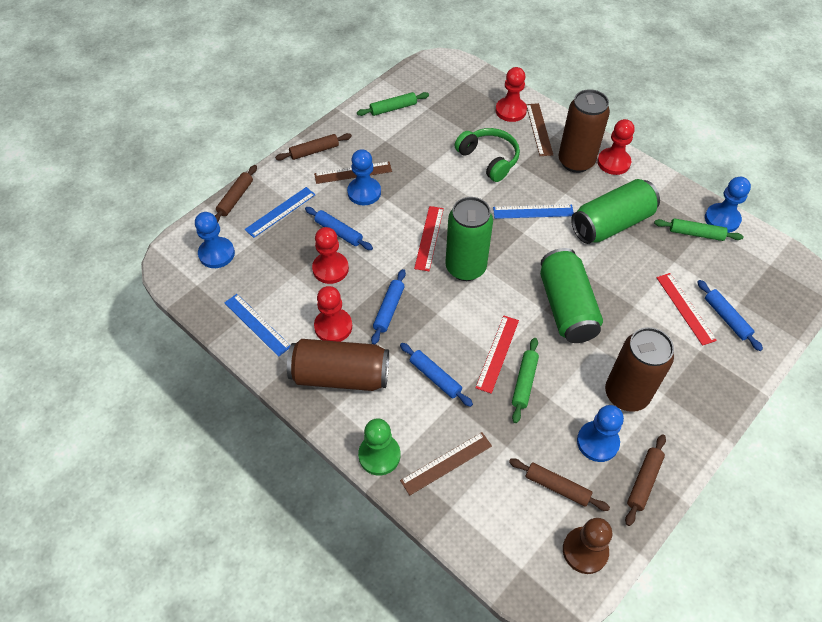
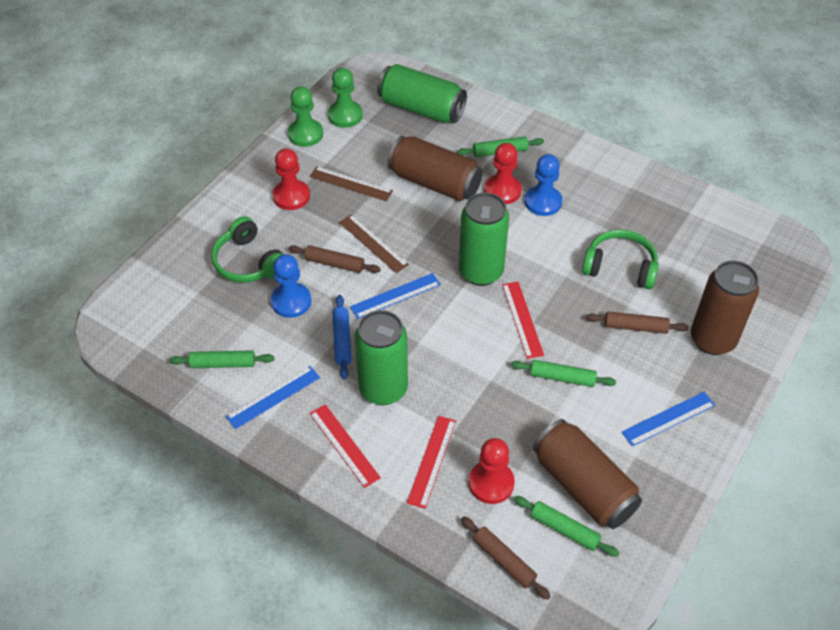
blue pawn: [195,212,235,268] [347,149,381,205] [577,405,624,462] [705,177,751,233] = 4 -> [271,254,311,318] [525,154,562,216] = 2
blue rolling pin: [305,207,373,250] [371,269,406,344] [400,343,473,407] [698,280,763,351] = 4 -> [333,295,352,379] = 1
brown pawn: [563,518,612,574] = 1 -> none = 0
brown rolling pin: [215,165,257,223] [275,133,352,161] [509,459,610,511] [625,434,666,526] = 4 -> [289,245,381,273] [461,516,551,600] [586,311,689,334] = 3
brown ruler: [314,161,392,184] [400,432,492,495] [526,103,553,156] = 3 -> [309,166,393,201] [339,214,409,273] = 2
green headphones: [455,128,520,182] = 1 -> [211,216,283,283] [582,229,659,290] = 2
green pawn: [358,418,400,476] = 1 -> [288,86,323,147] [328,68,363,128] = 2
green rolling pin: [357,92,429,116] [512,338,539,423] [654,218,743,241] = 3 -> [169,350,274,368] [457,136,544,157] [511,360,616,387] [514,496,619,557] = 4
red pawn: [312,227,349,284] [314,286,352,342] [496,67,527,122] [597,119,635,175] = 4 -> [272,148,310,210] [469,438,515,504] [484,143,522,204] = 3

